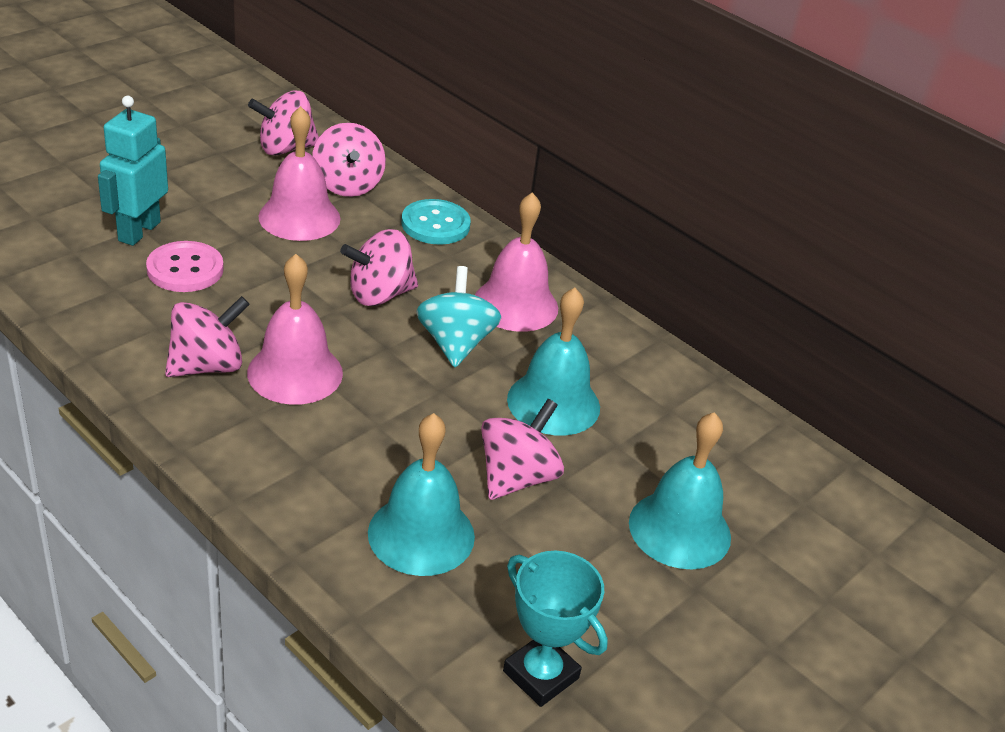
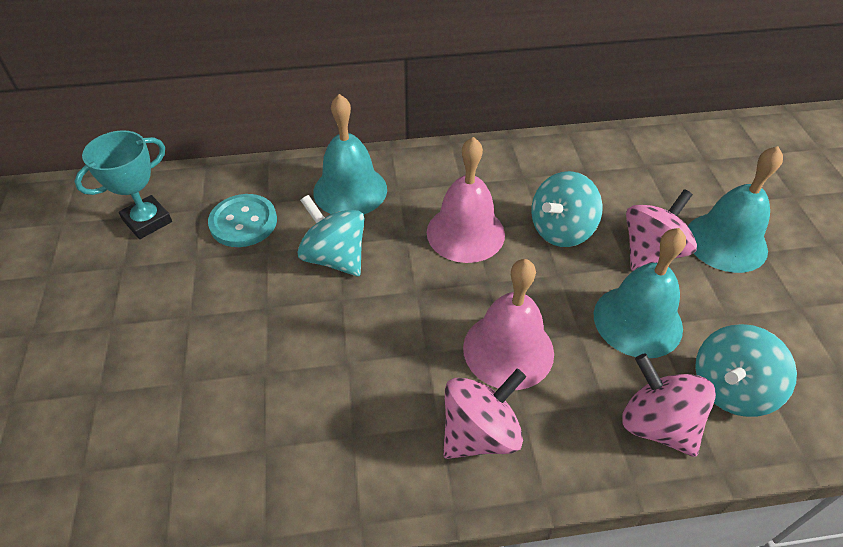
pink bell: [247,254,343,405] [258,106,341,241] [475,192,558,332] = 3 -> [427,137,505,263] [463,259,554,390] = 2
pink button: [146,241,224,292] = 1 -> none = 0
pink spinning top: [165,296,250,377] [248,91,319,156] [312,123,386,197] [340,229,418,306] [481,399,564,500] = 5 -> [443,369,526,459] [622,354,716,457] [626,189,697,271] = 3
turquoise robot: [98,96,168,246] = 1 -> none = 0
turquoise spinning top: [416,266,501,367] = 1 -> [297,195,365,276] [531,171,603,247] [695,324,797,417] = 3

